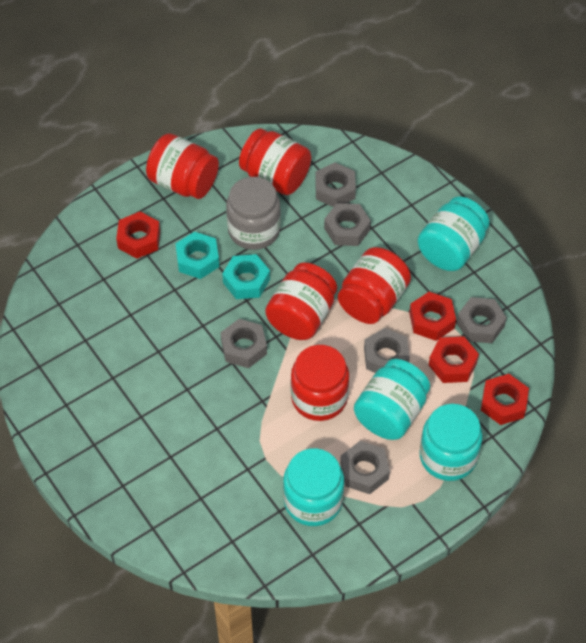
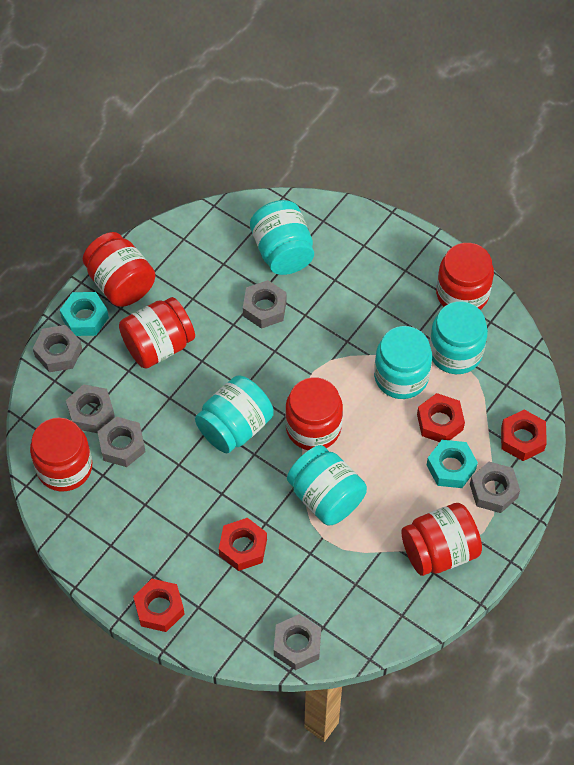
grey jar: [226,177,281,250] = 1 -> none = 0
red jar: [146,133,219,199] [239,129,311,195] [265,263,337,340] [291,345,349,421] [338,247,411,324] = 5 -> [30,418,92,491] [83,232,155,307] [119,297,195,369] [285,377,343,450] [401,503,482,576] [436,243,494,310] = 6
turquoise jar: [283,448,344,526] [354,359,430,440] [418,196,490,271] [419,404,483,481] = 4 -> [195,376,274,453] [250,200,314,275] [287,445,367,525] [374,326,432,399] [429,301,488,374] = 5

